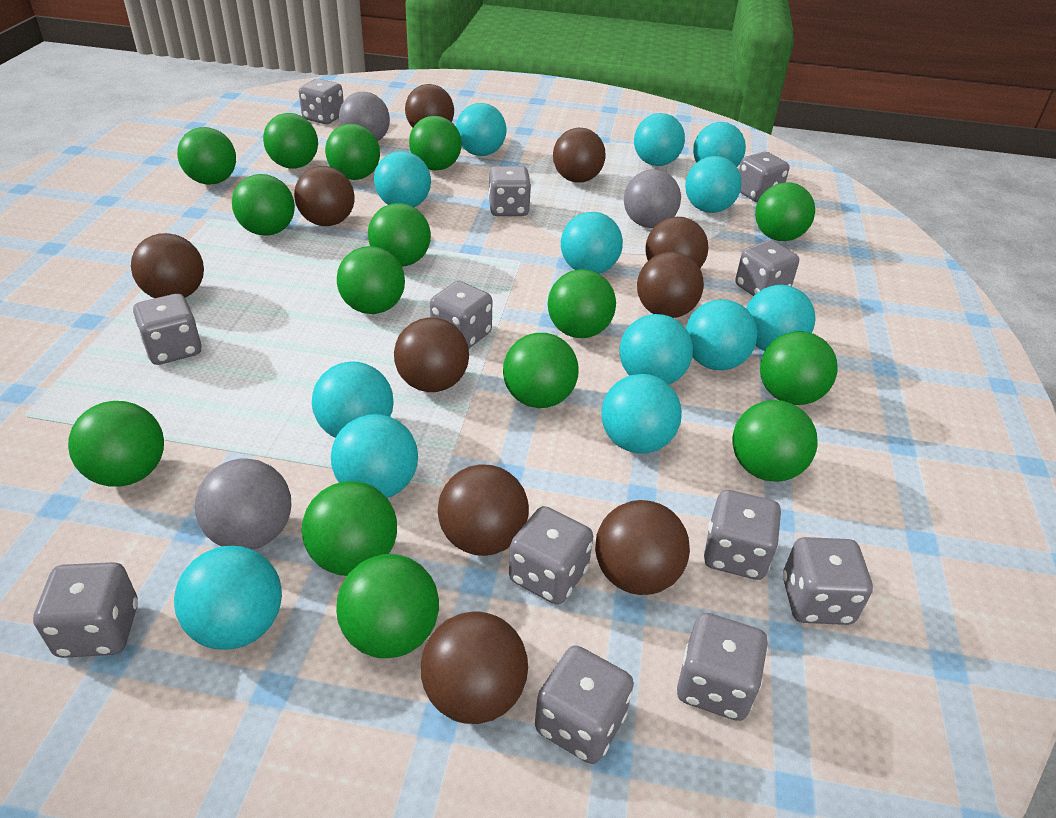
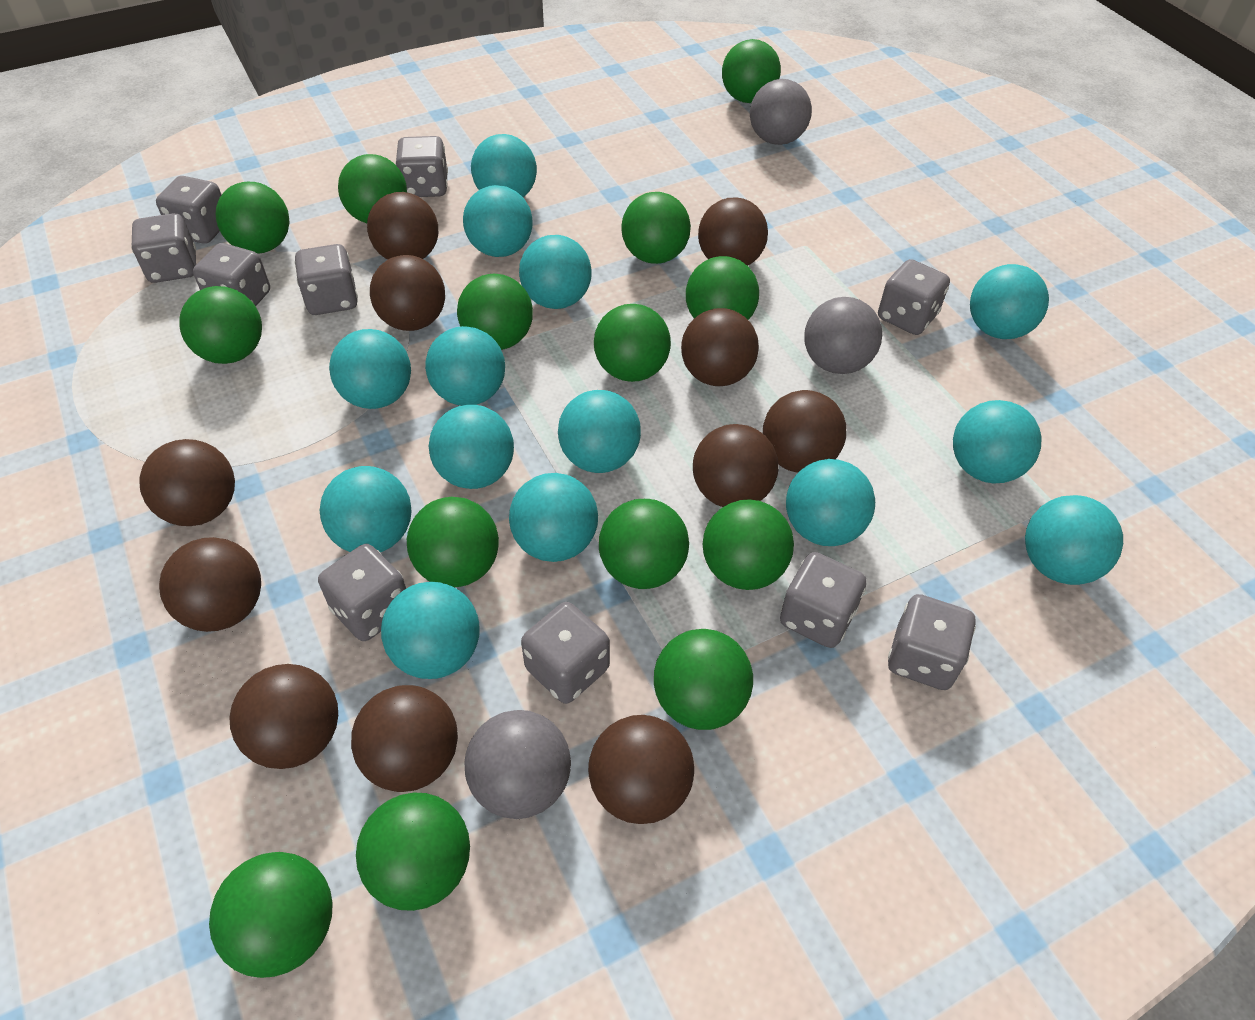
brown ball: [131,233,204,298] [294,166,355,226] [394,318,469,392] [405,84,454,128] [421,611,528,724] [438,465,529,556] [553,128,606,183] [595,500,690,595] [637,252,704,318] [645,217,708,268] = 10 -> [139,439,235,526] [159,537,261,632] [229,664,338,769] [351,685,458,792] [367,192,438,260] [370,255,445,331] [588,715,694,824] [681,308,759,386] [693,424,779,507] [698,197,768,266] [763,390,846,473] = 11
green ball: [68,401,164,487] [177,127,236,185] [232,174,295,236] [263,113,318,169] [302,481,397,576] [325,124,380,180] [336,554,439,658] [337,246,405,314] [368,203,431,267] [409,116,462,171] [503,333,578,408] [548,269,616,338] [732,400,818,482] [755,182,815,241] [760,331,838,405] = 15 -> [179,286,262,364] [209,852,333,978] [215,182,290,254] [338,154,407,223] [356,793,470,911] [407,497,499,587] [457,274,533,350] [594,304,671,382] [599,499,689,589] [621,192,691,264] [654,629,753,730] [686,256,759,320] [703,499,794,590] [722,39,781,103] = 14
grey dice: [33,562,138,658] [133,294,202,365] [299,79,344,124] [430,281,492,348] [488,166,531,216] [509,506,593,605] [535,645,634,764] [677,613,768,721] [704,490,781,580] [735,240,799,296] [739,152,789,203] [783,537,873,625] = 12 -> [131,213,196,283] [156,176,222,244] [193,243,270,306] [295,244,358,315] [318,544,406,641] [395,136,448,197] [521,602,610,704] [780,552,867,648] [878,259,950,335] [888,594,976,690] = 10
turquoise ball: [174,546,282,650] [312,361,393,438] [331,414,418,498] [374,151,431,207] [456,103,506,156] [561,212,623,274] [601,374,682,454] [619,314,693,384] [634,113,685,166] [685,156,742,213] [686,299,757,370] [693,122,746,167] [746,285,815,351] = 13 -> [320,466,412,552] [329,329,411,409] [381,582,480,679] [425,326,505,406] [429,405,514,489] [463,185,533,257] [471,134,537,197] [509,473,598,562] [519,235,592,309] [558,390,641,473] [786,459,875,546] [953,400,1041,483] [970,264,1049,339] [1025,495,1123,585] = 14

